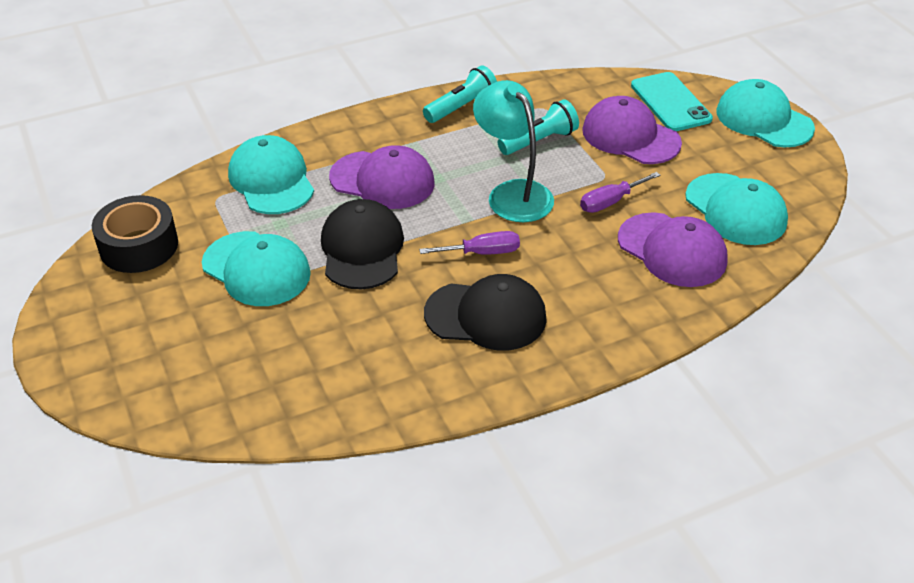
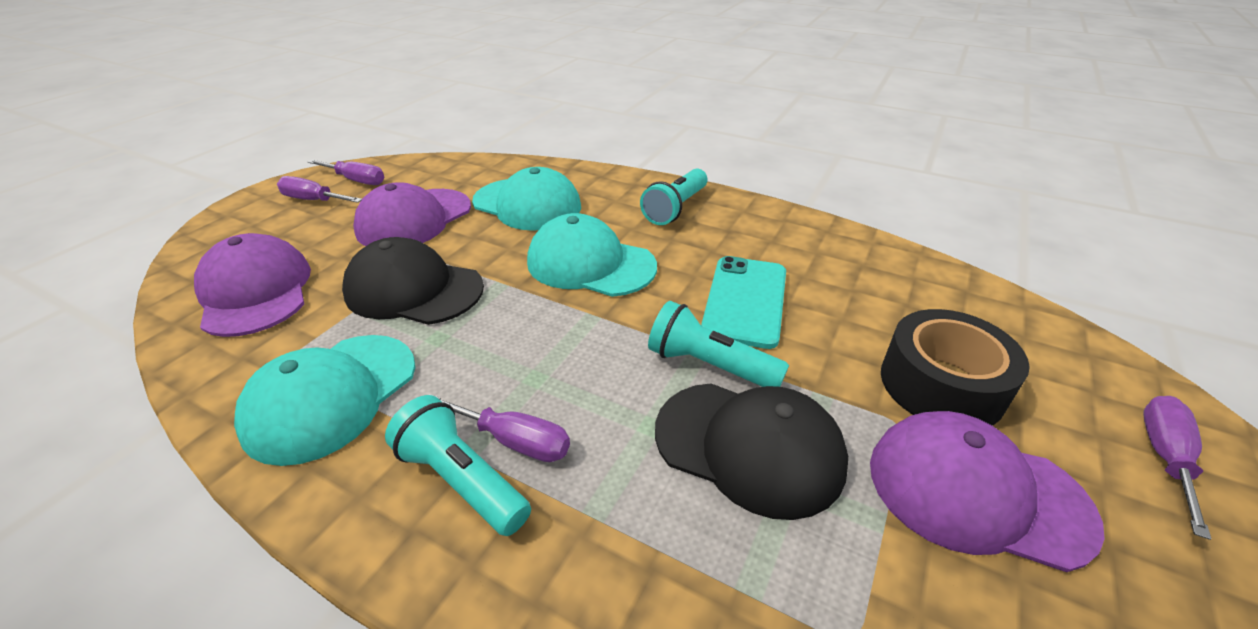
purple screwdriver: [419,231,520,255] [580,172,661,213] = 2 -> [277,176,362,203] [308,159,385,185] [429,394,570,462] [1143,396,1211,540] = 4
turquoise cap: [202,231,311,306] [228,135,314,214] [685,173,788,245] [716,79,815,148] = 4 -> [234,335,415,466] [472,167,581,231] [527,213,657,297] = 3
turquoise flashlight: [423,65,497,123] [498,99,579,155] = 2 -> [385,395,531,536] [640,169,707,225] [648,301,789,387] = 3
turquoise lamp: [473,80,554,222] = 1 -> none = 0

